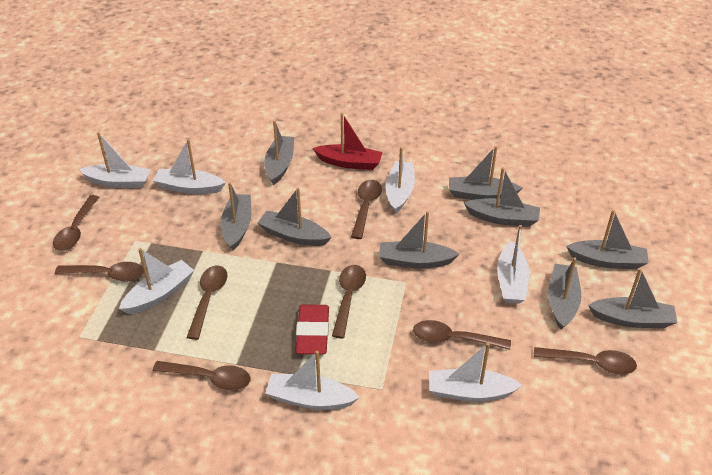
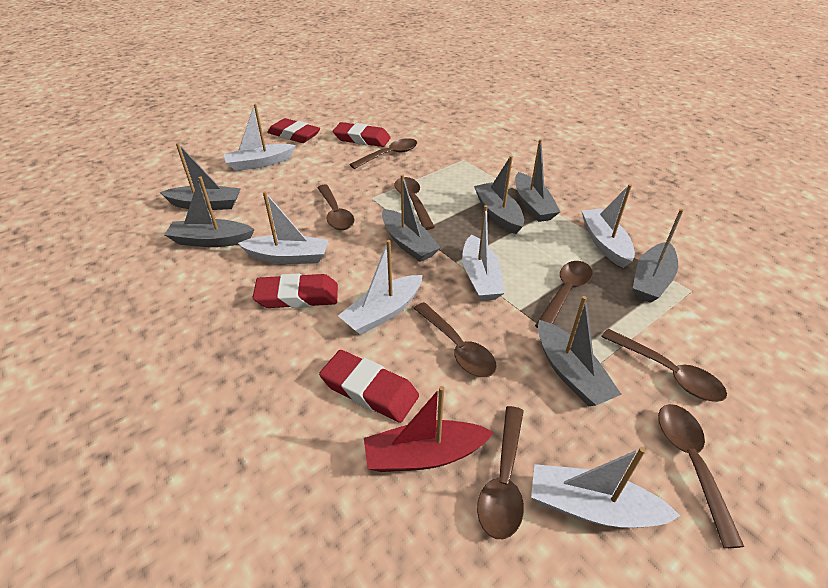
grey boat: [220,182,251,251] [258,188,332,246] [264,120,294,185] [379,211,459,268] [449,146,522,200] [464,167,540,227] [548,257,581,330] [566,210,648,269] [588,268,677,328] = 9 -> [160,143,241,210] [164,177,255,247] [382,175,441,262] [474,156,524,234] [515,139,560,222] [538,296,622,406] [633,209,684,303] = 7
red eraser: [295,304,329,354] = 1 -> [253,273,338,308] [267,118,320,143] [319,350,419,423] [333,122,391,147] = 4
white boat: [78,132,151,188] [119,248,194,314] [153,139,226,194] [265,351,360,410] [386,147,415,214] [429,343,522,402] [497,225,529,304] = 7 -> [223,104,296,171] [238,192,328,264] [338,240,423,335] [462,205,505,301] [531,447,680,528] [582,184,635,268] = 6

